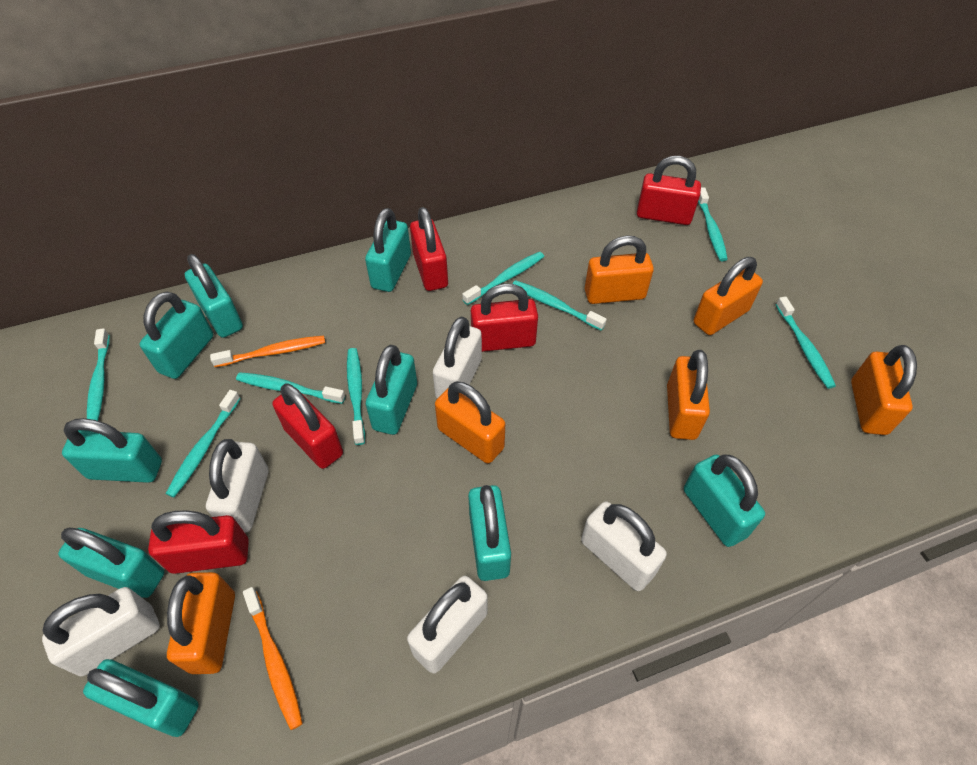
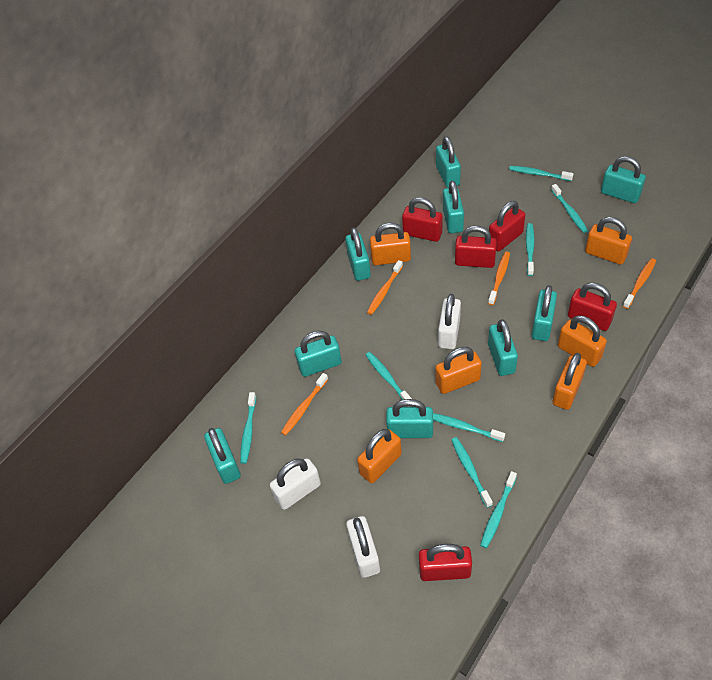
orange toothbrush: [210,336,325,367] [243,587,303,730] = 2 -> [281,373,328,436] [367,260,403,315] [488,252,510,305] [623,258,656,309] = 4
white padlock: [42,587,160,676] [206,439,268,533] [407,576,488,673] [433,316,482,398] [581,502,667,591] = 5 -> [270,458,321,510] [346,516,380,578] [438,294,461,349] = 3

